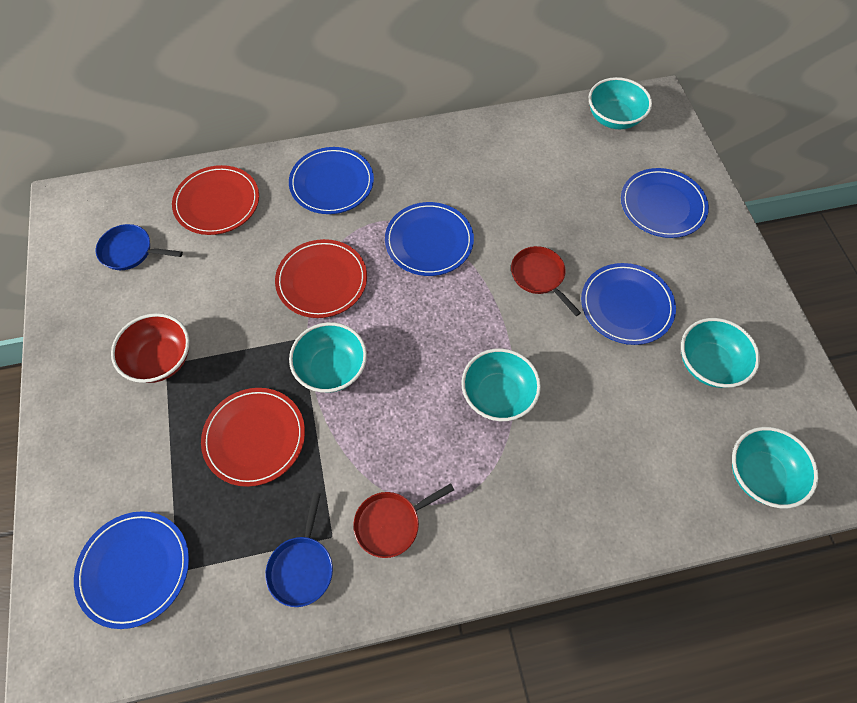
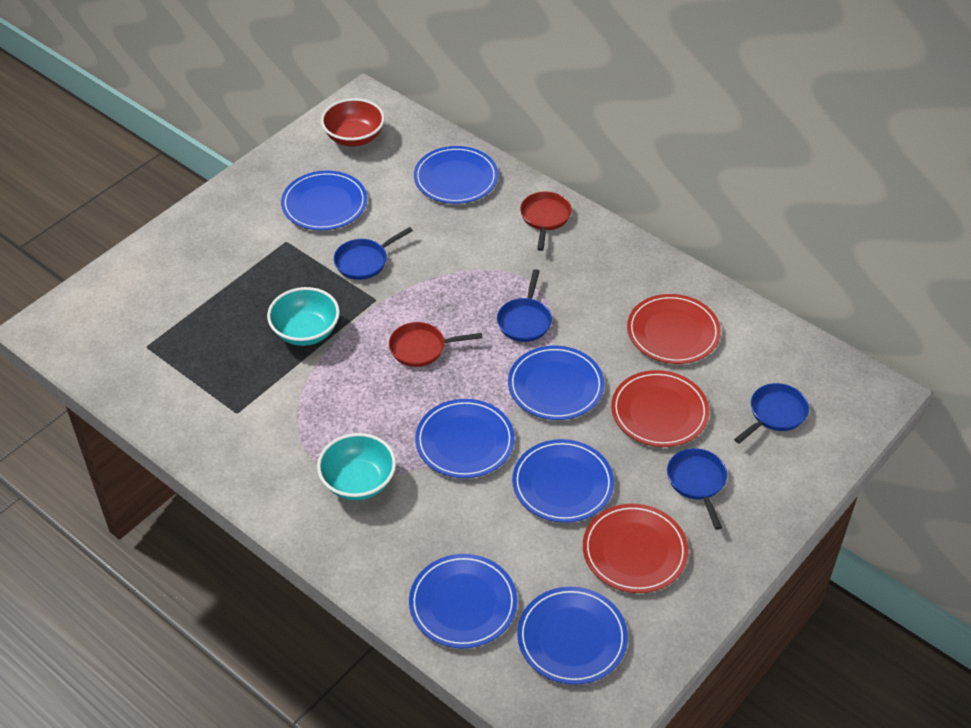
blue pan: [96,224,183,270] [265,492,333,607] = 2 -> [334,227,413,280] [497,269,552,342] [667,448,727,530] [734,383,809,444] = 4
blue plate: [74,511,189,629] [289,147,374,214] [385,202,474,276] [581,263,676,345] [621,168,709,238] = 5 -> [281,171,367,230] [409,554,517,648] [414,146,498,204] [415,399,515,478] [508,346,604,420] [512,439,614,523] [517,587,628,685] = 7
turquoise bowl: [289,322,367,393] [461,348,541,421] [589,77,652,129] [681,318,760,388] [732,427,818,508] = 5 -> [267,287,340,346] [317,433,396,500] = 2

